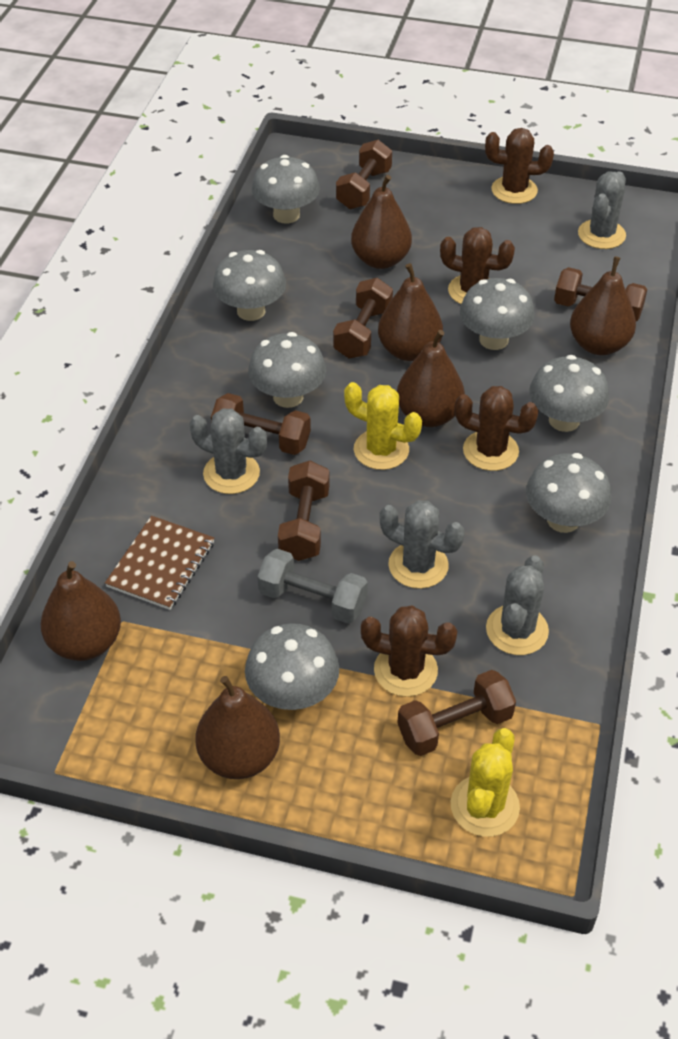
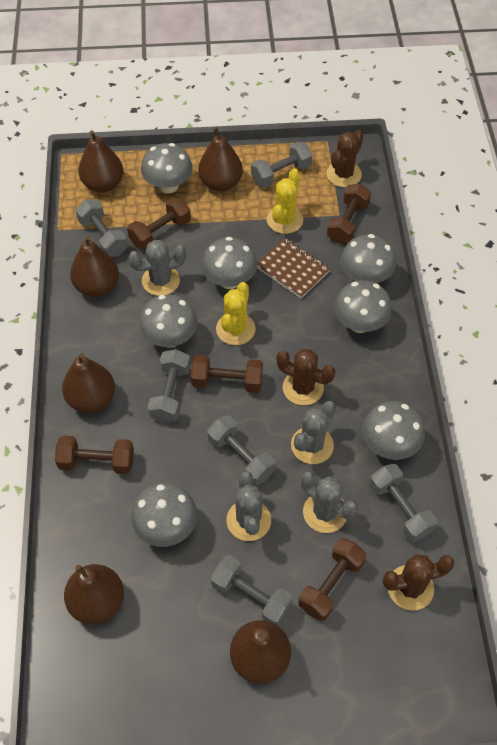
brown cactus: [361,605,457,697] [440,227,515,304] [455,386,539,471] [485,128,554,204] = 4 -> [276,349,335,405] [326,130,363,187] [383,554,454,611] = 3
brown dumbbell: [211,393,311,455] [278,461,330,561] [333,278,393,359] [336,140,392,209] [398,670,516,756] [554,267,647,321] = 6 -> [55,435,134,474] [127,197,191,250] [191,355,263,393] [298,538,366,621] [327,184,371,244] = 5
grey dumbbell: [257,549,368,624] = 1 -> [75,200,128,257] [148,349,191,423] [207,415,275,486] [211,555,293,626] [251,142,313,188] [370,464,438,542] = 6

